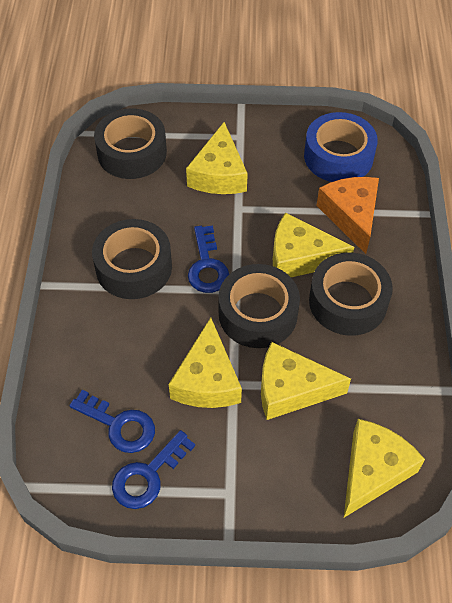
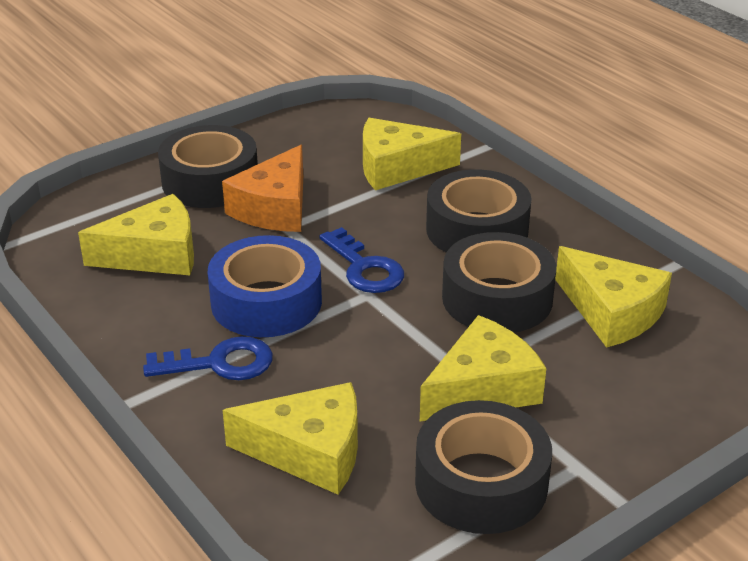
blue key: [69,390,155,453] [112,430,195,509] [188,226,229,293] = 3 -> [143,336,273,380] [319,227,404,293] = 2

